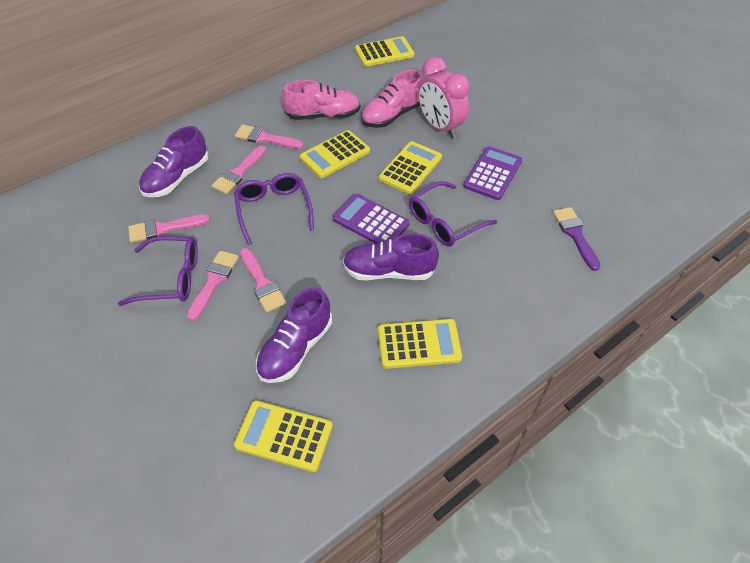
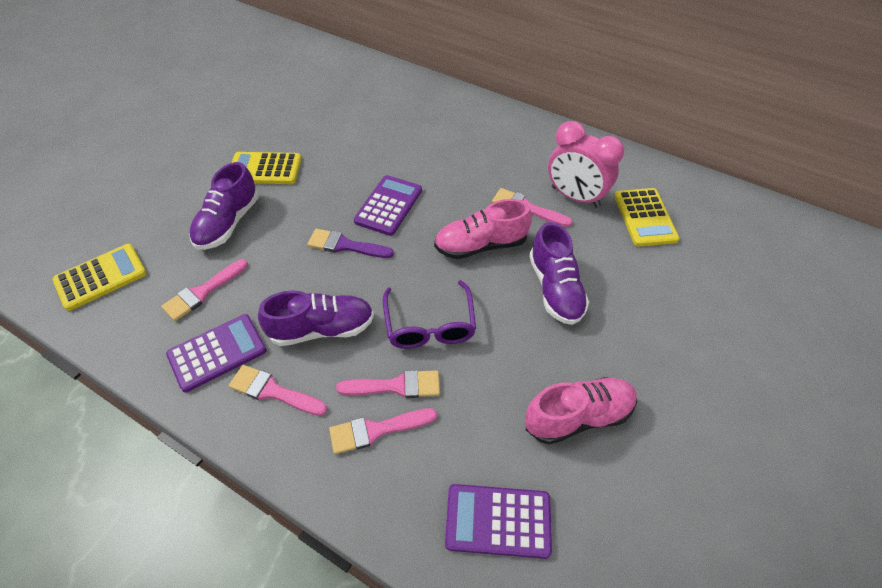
purple calculator: [333,194,410,244] [463,146,522,200] = 2 -> [166,314,267,392] [354,175,422,236] [445,484,552,559] = 3
purple glasses: [118,236,198,306] [234,173,314,245] [409,181,497,247] = 3 -> [383,280,476,349] = 1
yellow calculator: [234,400,333,472] [300,130,370,178] [355,36,414,67] [378,319,462,369] [379,141,442,194] = 5 -> [52,244,147,311] [232,152,301,184] [614,188,679,246] = 3

